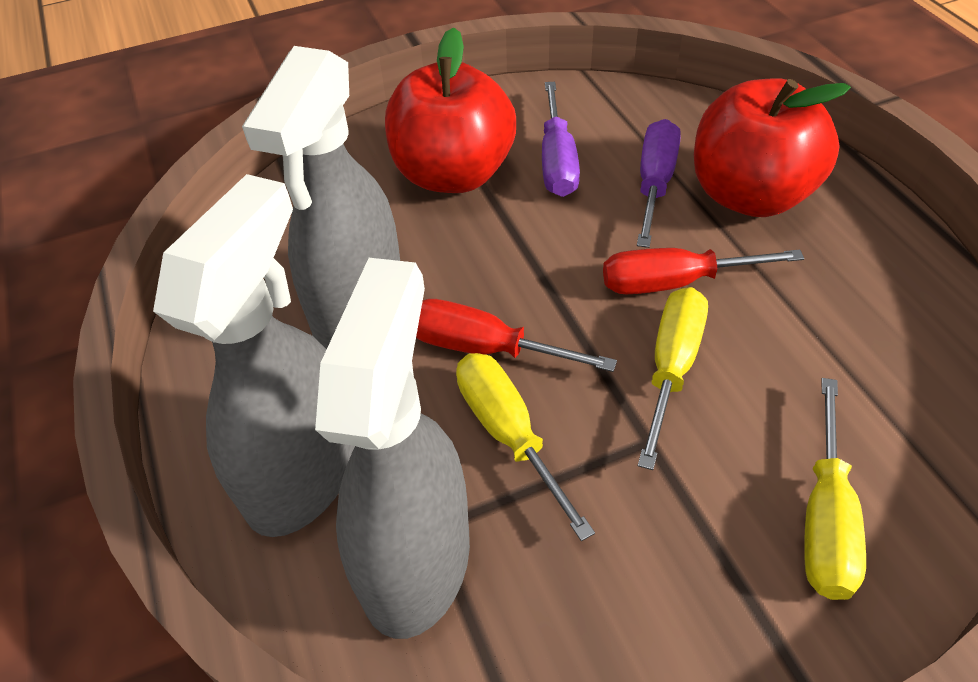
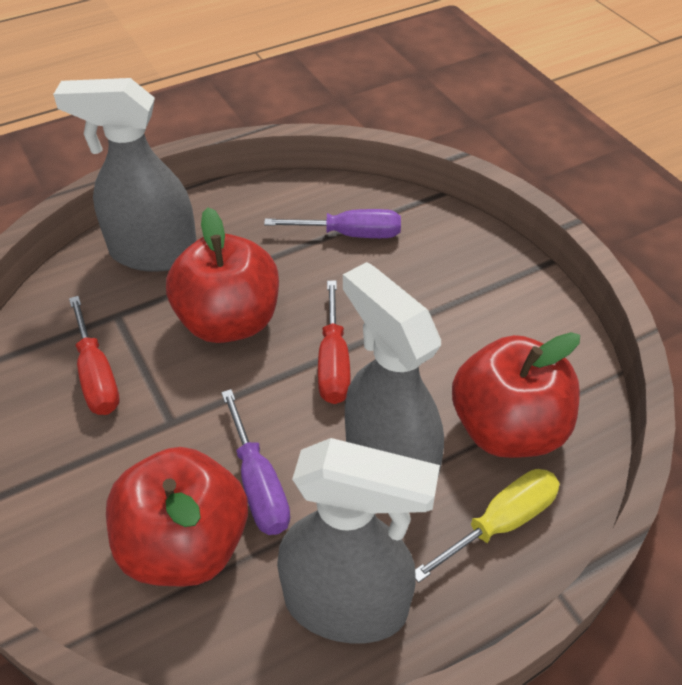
red apple: [385,27,516,193] [694,78,851,217] = 2 -> [106,447,248,586] [166,207,279,343] [452,332,580,458] = 3
yellow screwdriver: [456,353,595,541] [638,287,708,470] [804,378,866,600] = 3 -> [415,469,560,583] = 1

